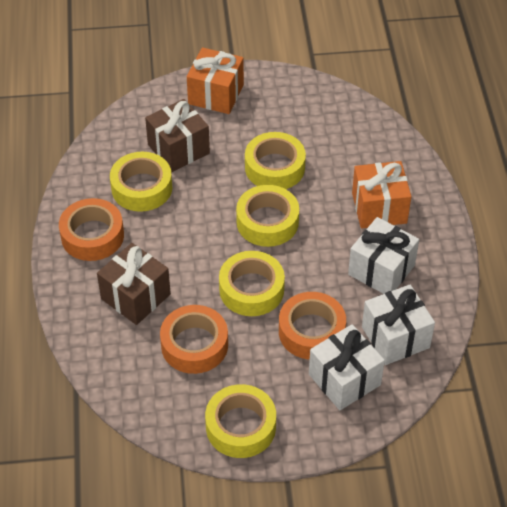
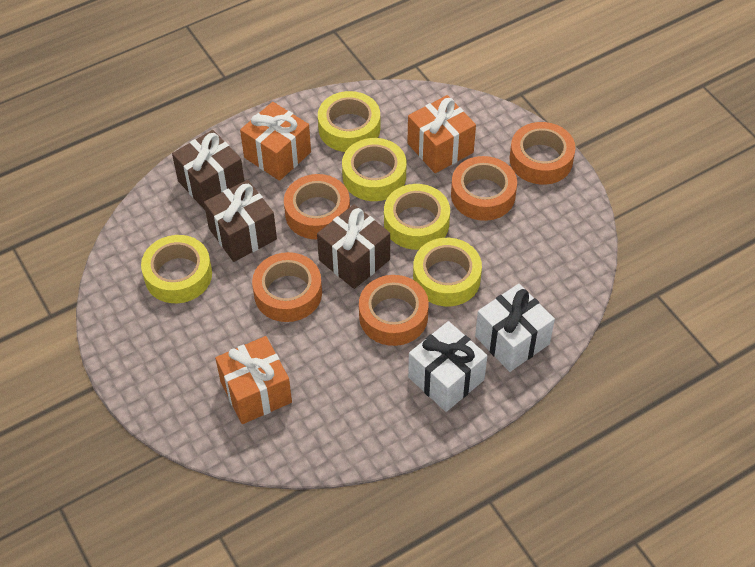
brown gift: [97,243,171,325] [145,99,210,172] = 2 -> [172,130,244,210] [204,180,277,262] [317,205,390,289] = 3
orange gift: [187,47,244,114] [352,161,411,228] = 2 -> [215,336,292,424] [240,102,311,181] [407,95,476,173] = 3
orange tape: [59,198,124,261] [160,305,228,374] [279,292,346,360] = 3 -> [252,252,322,322] [284,174,350,239] [359,275,429,346] [451,156,517,221] [510,122,576,185] = 5
white gift: [309,324,385,410] [348,217,419,294] [362,284,435,365] = 3 -> [408,321,487,412] [475,284,555,372] = 2

